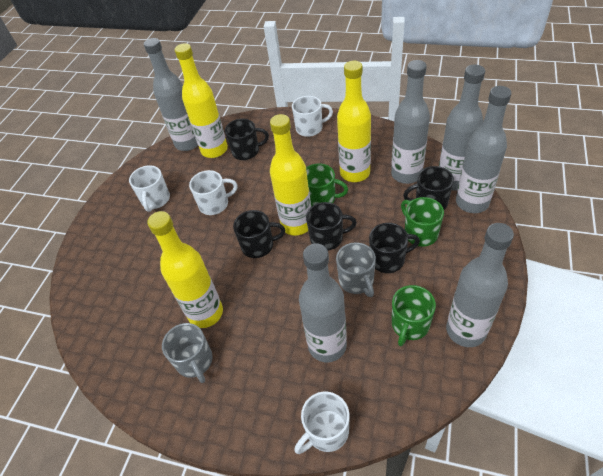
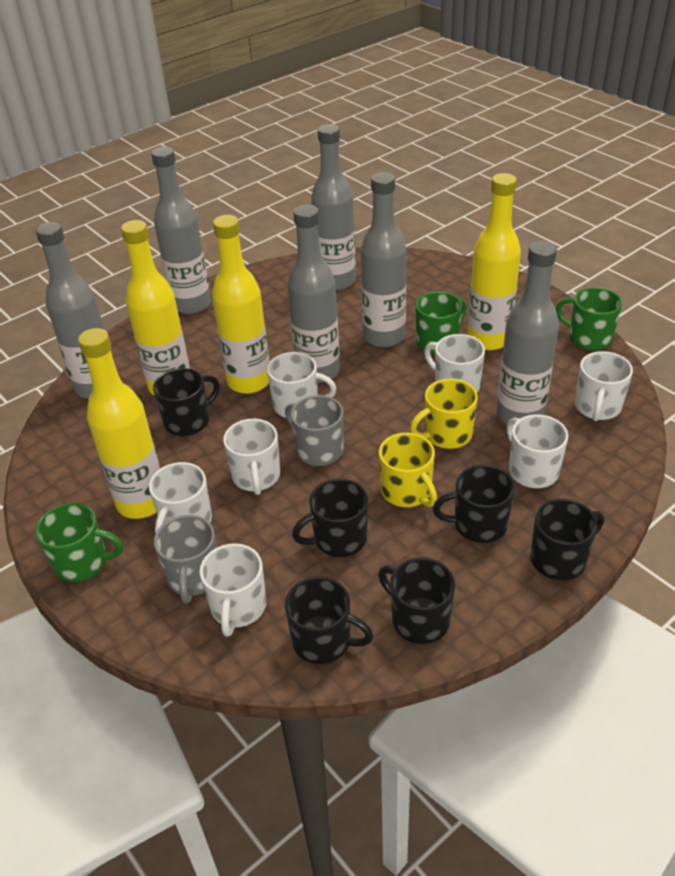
black mug: [225,119,269,160] [233,210,285,258] [306,202,357,250] [369,223,420,273] [403,166,454,210] = 5 -> [153,368,220,436] [285,576,373,664] [292,478,368,557] [378,558,455,644] [433,465,515,543] [530,499,604,580] = 6
white mug: [129,165,170,212] [189,170,238,215] [292,96,333,137] [294,391,350,454] = 4 -> [149,462,212,534] [199,543,266,637] [223,419,280,495] [267,352,337,418] [424,334,485,393] [506,415,568,488] [575,351,633,421] = 7
yellow mug: none = 0 -> [379,433,437,507] [410,379,478,449] = 2

